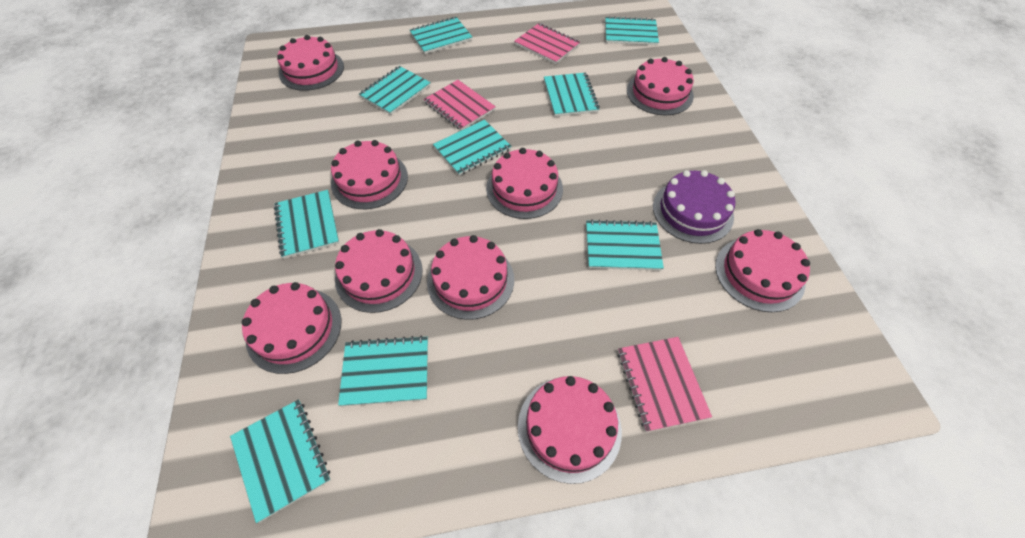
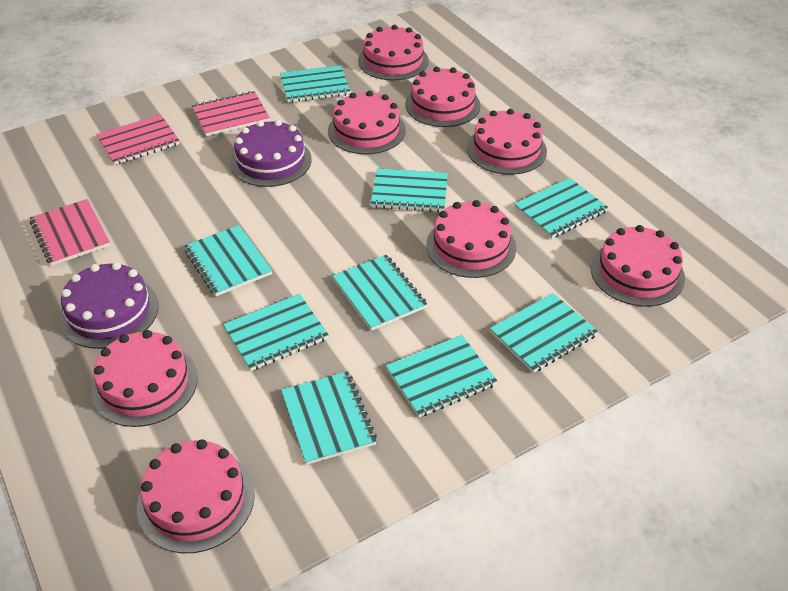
pink cake: [242,282,341,374] [277,35,344,91] [331,140,408,209] [335,229,423,313] [427,235,514,320] [486,148,563,219] [518,376,622,484] [627,57,694,115] [715,229,810,312] = 9 -> [91,330,198,427] [137,439,255,553] [328,91,406,154] [358,25,429,80] [405,67,481,127] [426,200,516,278] [467,109,547,175] [591,225,685,307] = 8
purple cake: [653,170,736,244] = 1 -> [59,262,159,349] [230,120,312,187] = 2

